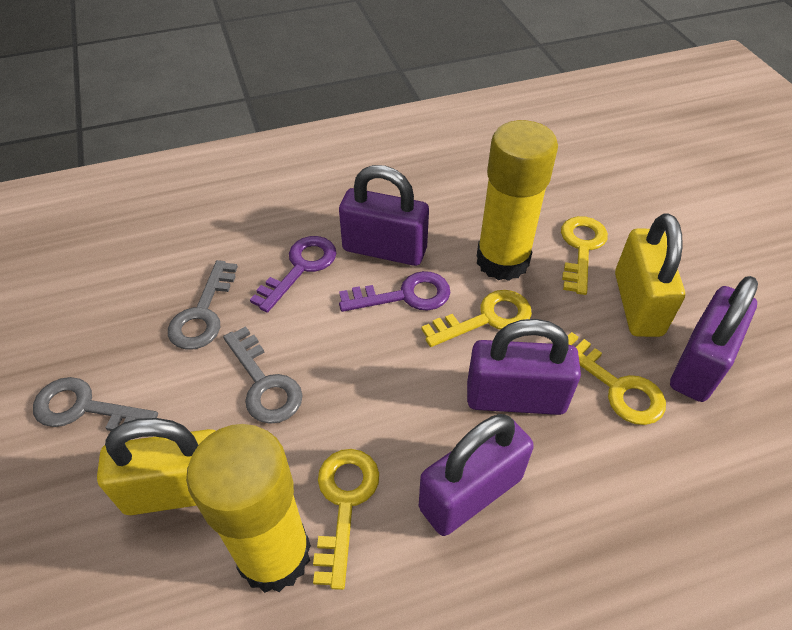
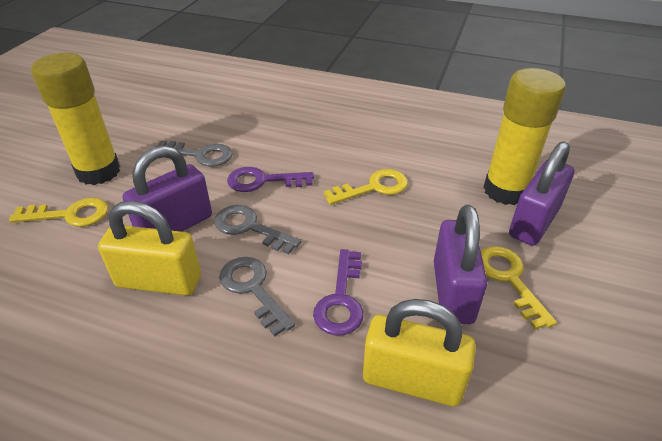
purple padlock: [339,165,429,266] [419,414,534,536] [467,319,581,415] [670,276,758,402] = 4 -> [123,145,212,232] [434,205,487,324] [509,141,574,246] = 3
yellow key: [313,449,379,590] [421,290,532,347] [561,216,608,295] [568,332,666,425] = 4 -> [9,198,108,227] [324,169,408,205] [481,246,557,330] = 3

